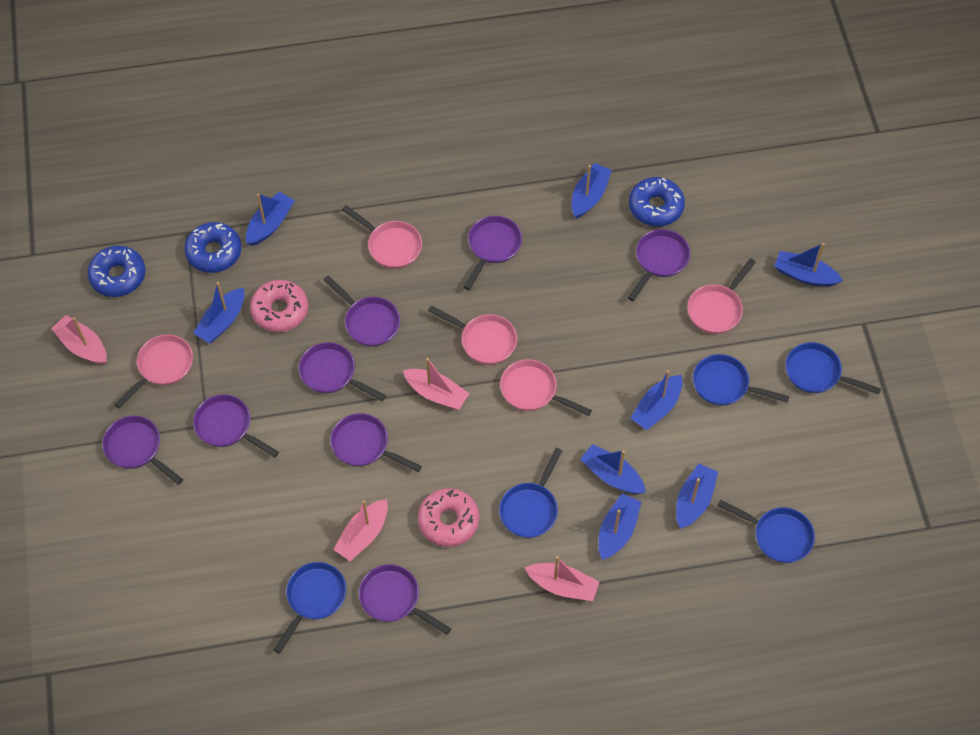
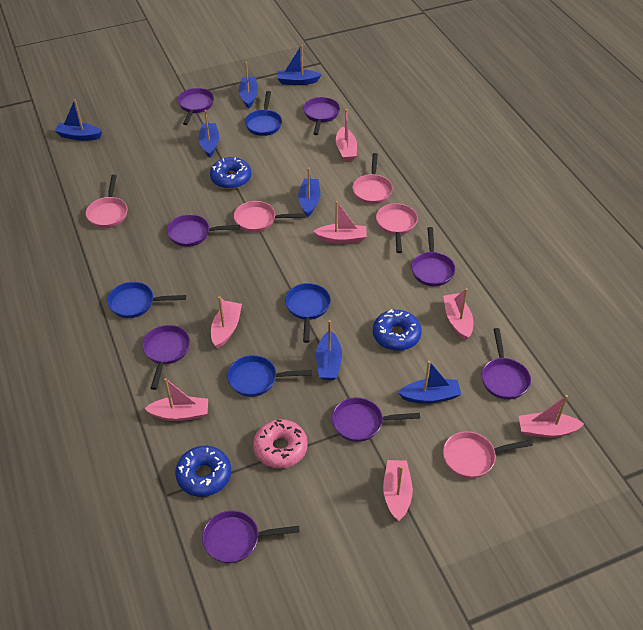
blue boat: [193,282,244,343] [246,192,295,246] [572,163,612,218] [580,444,646,494] [599,493,641,560] [630,370,683,430] [676,464,718,529] [774,243,843,287] = 8 -> [55,99,102,141] [199,110,219,158] [239,62,258,108] [277,45,322,85] [298,167,321,217] [316,320,342,380] [398,361,461,404] = 7
blue pan: [273,562,347,654] [499,448,562,538] [693,354,790,406] [717,499,815,563] [785,342,881,395] = 5 -> [107,282,186,318] [227,355,312,397] [245,91,282,136] [285,283,331,343] = 4
pink boat: [51,315,107,364] [333,499,388,561] [403,358,469,410] [525,556,599,601] = 4 -> [144,378,208,421] [211,296,242,348] [313,201,367,244] [336,109,357,161] [383,460,413,521] [443,288,473,341] [519,395,584,438] = 7
pink donut: [250,280,308,332] [418,488,479,547] = 2 -> [253,419,308,468] = 1

